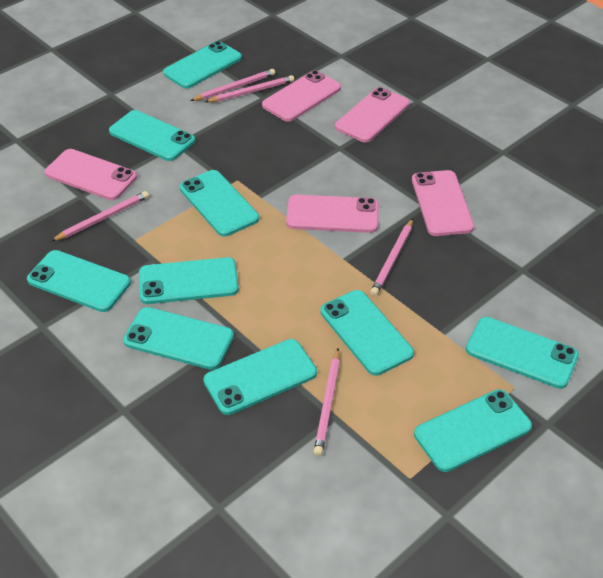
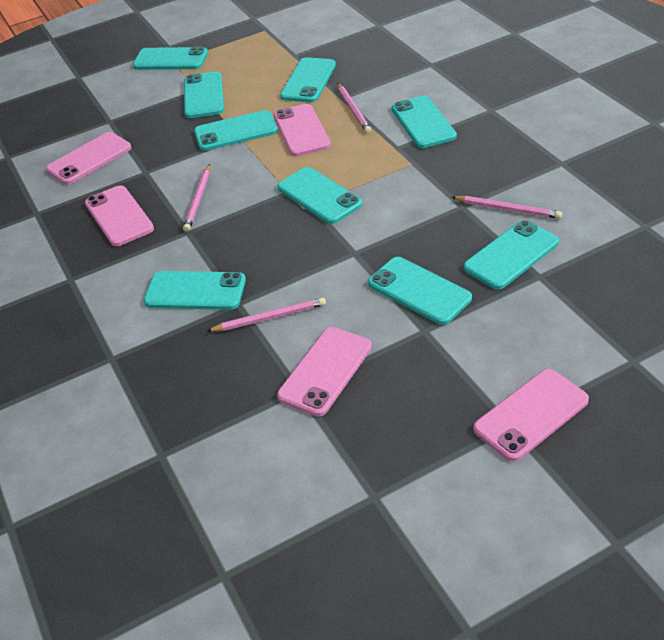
pink pencil: [51,191,149,241] [190,69,275,101] [205,75,294,102] [314,349,340,456] [370,219,413,296] = 5 -> [183,164,210,232] [207,297,326,332] [338,84,371,133] [452,196,562,219] = 4
turquoise phone: [27,250,131,312] [109,110,195,161] [123,307,234,370] [139,257,239,304] [163,41,242,89] [180,170,259,236] [203,339,317,415] [320,290,414,376] [414,389,532,472] [466,317,579,389] = 10 -> [133,47,208,70] [144,271,246,310] [184,71,224,118] [194,110,278,151] [277,167,362,224] [280,57,336,102] [368,257,472,325] [391,96,457,148] [464,220,559,289] = 9

